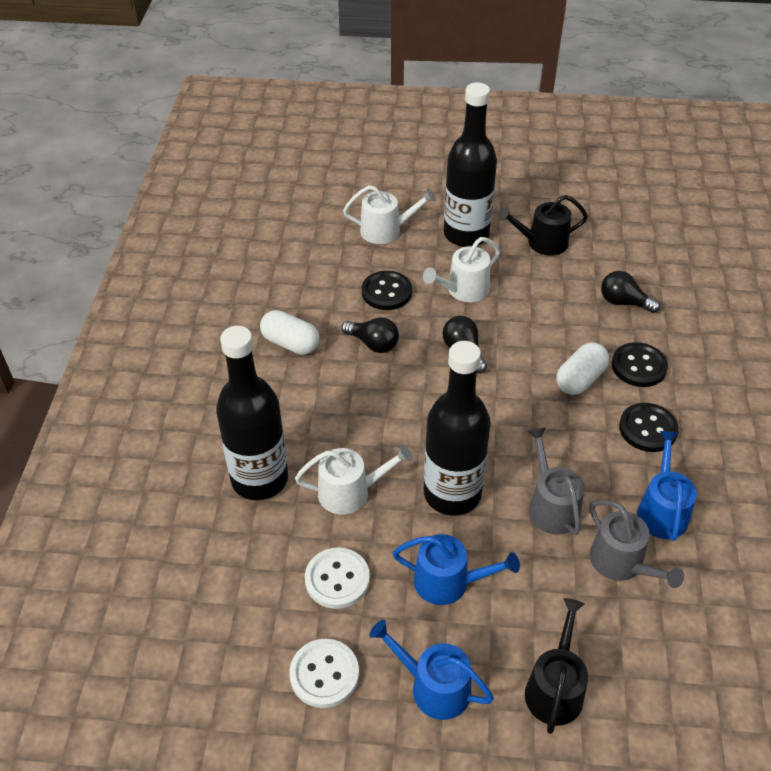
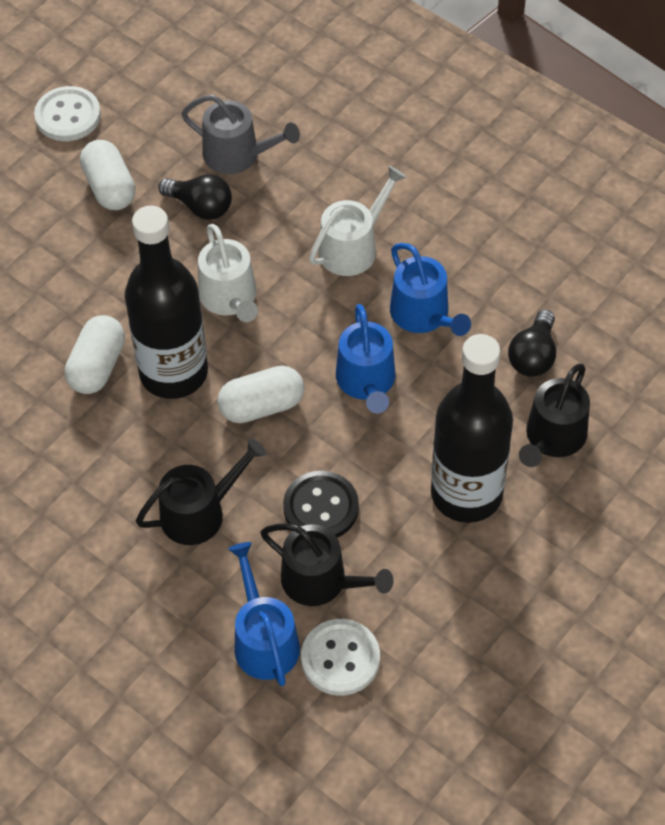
black bottle: [216,326,288,500] [424,341,491,516] [444,83,497,247] = 3 -> [125,206,208,399] [431,334,513,523] = 2
black button: [362,271,412,310] [612,342,668,387] [619,403,679,452] = 3 -> [283,471,359,538] = 1
black light bulb: [341,317,399,353] [442,316,487,373] [601,271,661,313] = 3 -> [158,174,232,220] [508,309,556,377] = 2
black watering can: [498,195,588,256] [525,598,588,734] = 2 -> [136,438,266,545] [260,523,393,606] [519,364,590,467] = 3
grey watering can: [527,427,584,535] [589,500,684,588] = 2 -> [181,95,300,174] = 1
white capsule: [260,310,320,355] [556,342,609,395] = 2 -> [65,315,125,394] [80,140,135,210] [217,366,304,423] = 3
white watering can: [295,445,413,515] [343,185,436,244] [423,237,500,302] = 3 -> [198,224,258,322] [309,166,406,276] = 2

